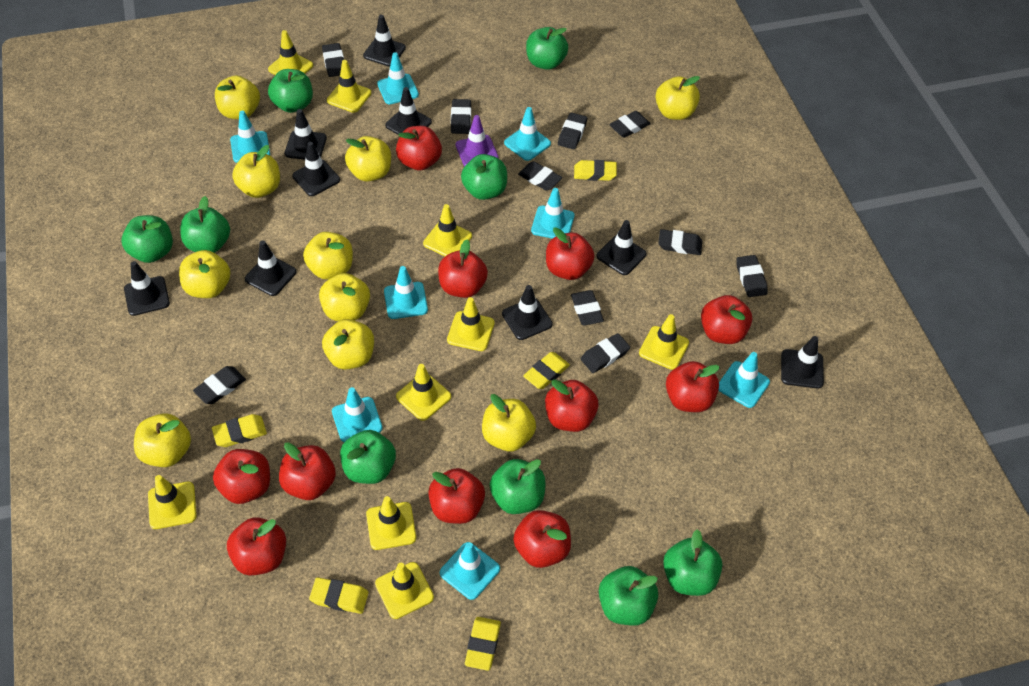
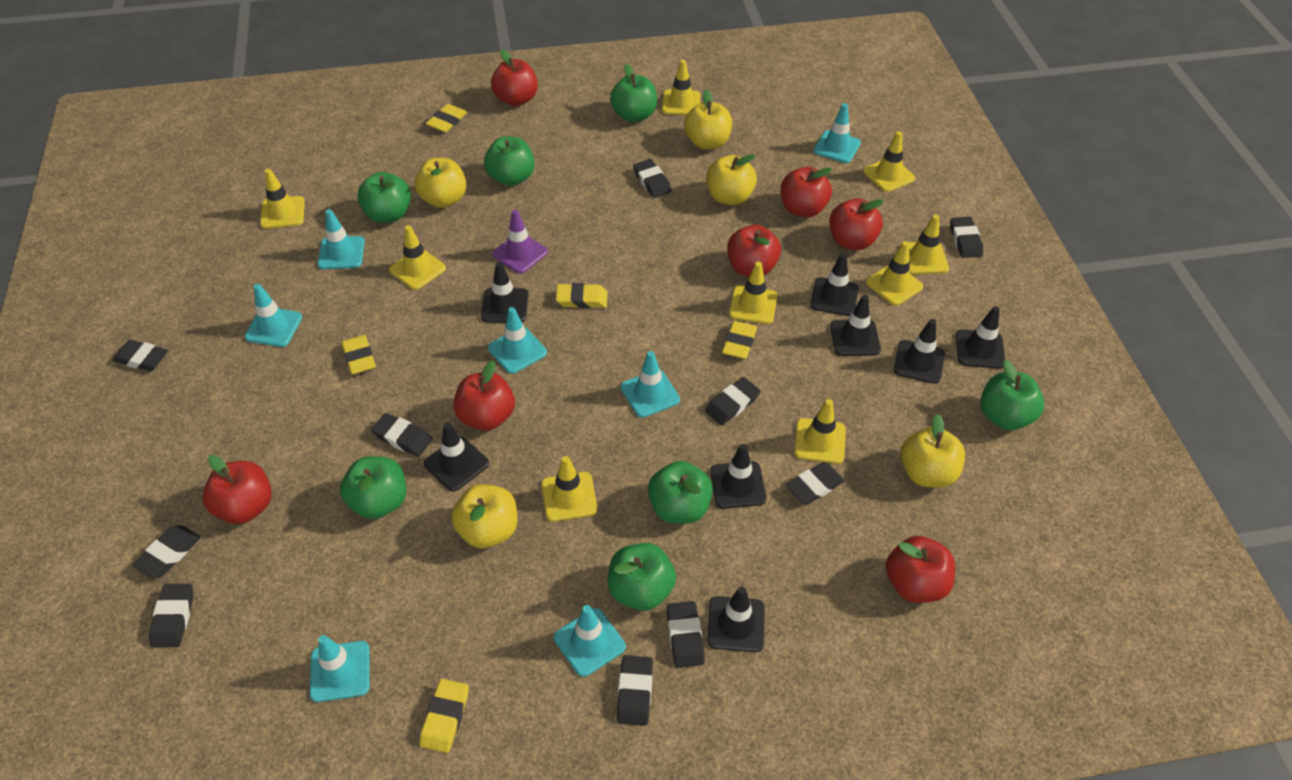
black traffic cone: [124,261,170,316] [245,240,297,296] [285,109,327,160] [292,142,340,196] [363,15,406,67] [385,87,432,135] [502,285,553,340] [597,220,646,275] [781,336,824,389] = 9 -> [424,422,489,492] [481,262,529,323] [707,587,765,652] [710,444,766,509] [810,253,859,316] [830,295,881,356] [894,319,945,384] [956,306,1005,369] = 8
green apple: [122,215,173,263] [180,196,230,253] [268,69,313,113] [340,430,396,484] [461,154,507,200] [490,459,546,514] [526,27,568,70] [599,566,658,626] [663,529,722,596] = 9 -> [340,456,406,519] [358,172,411,223] [484,136,535,186] [608,543,676,611] [610,64,657,122] [648,461,713,524] [980,360,1044,430] = 7
red apple: [213,449,270,504] [227,517,286,575] [279,442,336,500] [396,126,442,171] [428,468,485,524] [438,240,488,298] [513,510,571,568] [545,379,599,432] [546,227,595,280] [666,361,720,412] [701,295,752,344] = 11 -> [202,455,272,524] [454,360,515,431] [491,50,538,106] [727,225,781,277] [781,167,832,218] [829,199,884,250] [886,536,955,603] = 7
turquoise traffic cone: [230,111,270,163] [332,387,383,442] [377,52,419,104] [384,266,428,319] [440,542,500,600] [504,107,551,161] [531,188,574,239] [718,352,770,408] = 8 -> [245,284,302,347] [310,635,370,702] [318,209,365,269] [488,307,547,374] [554,605,626,677] [621,351,680,418] [814,103,861,163] = 7
yellow apple: [134,414,191,467] [179,250,230,298] [215,75,260,119] [232,145,280,198] [303,232,353,280] [319,273,370,321] [322,319,374,369] [345,136,391,182] [482,394,536,451] [655,76,700,120] = 10 -> [415,158,466,208] [451,484,518,549] [684,90,732,150] [706,154,757,205] [900,414,965,488] = 5

